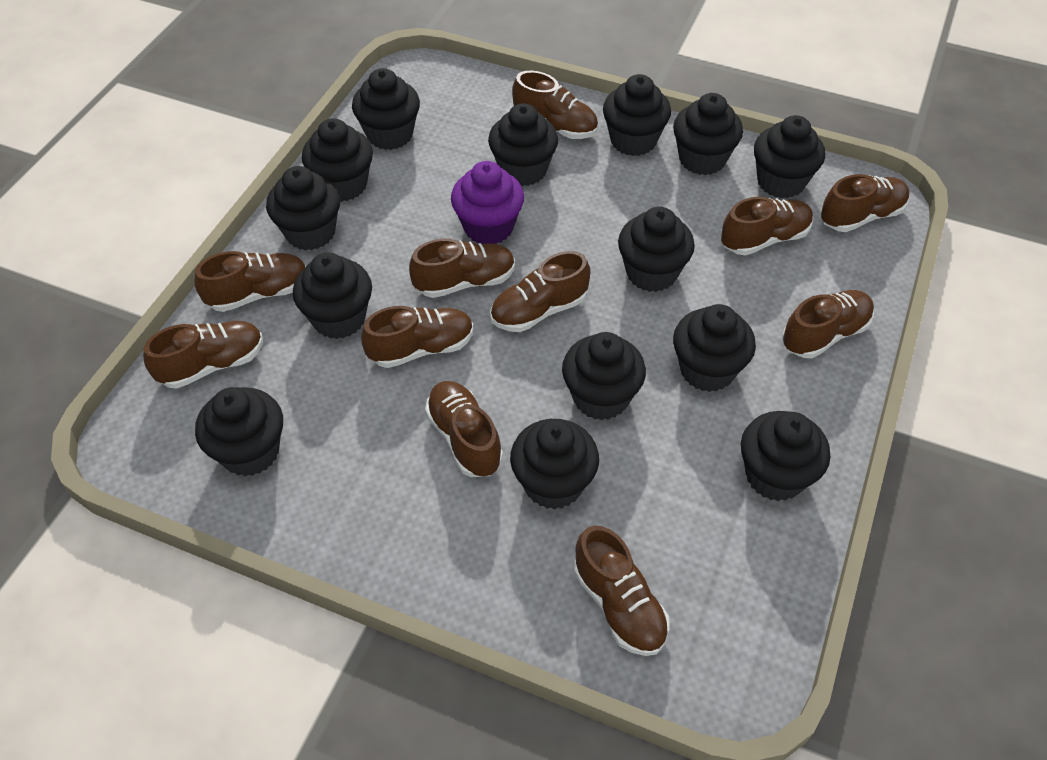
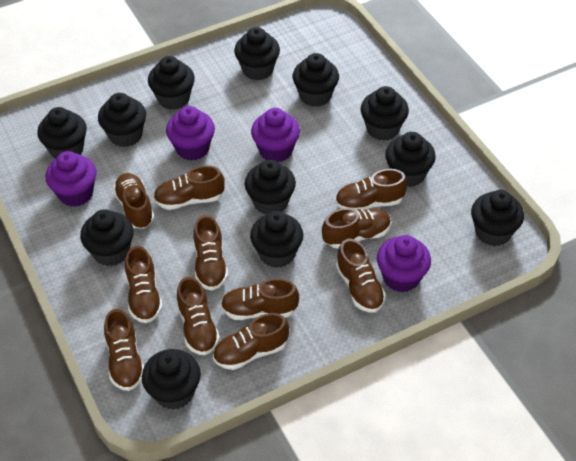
black cupcake: [195,387,283,476] [266,166,340,251] [293,252,372,339] [302,118,373,202] [352,68,420,150] [488,103,558,186] [510,419,599,510] [562,332,646,420] [603,74,671,156] [618,207,695,292] [673,93,743,175] [673,304,756,392] [741,411,830,501] [754,115,825,198] = 14 -> [37,107,87,159] [80,209,134,266] [98,93,146,147] [142,349,201,410] [148,56,195,110] [234,27,280,80] [245,159,296,214] [250,211,303,268] [292,53,339,107] [361,86,409,141] [385,132,436,187] [471,190,524,246] = 12
purple cupcake: [451,161,524,244] = 1 -> [46,151,97,207] [166,106,215,161] [251,108,300,162] [377,235,431,293] = 4

